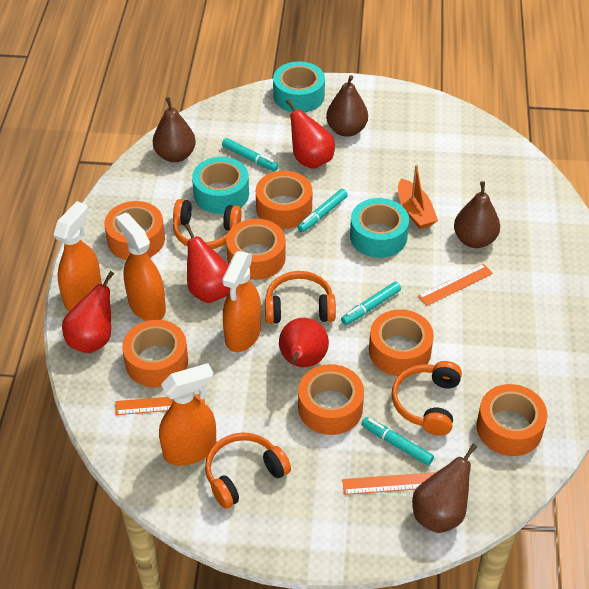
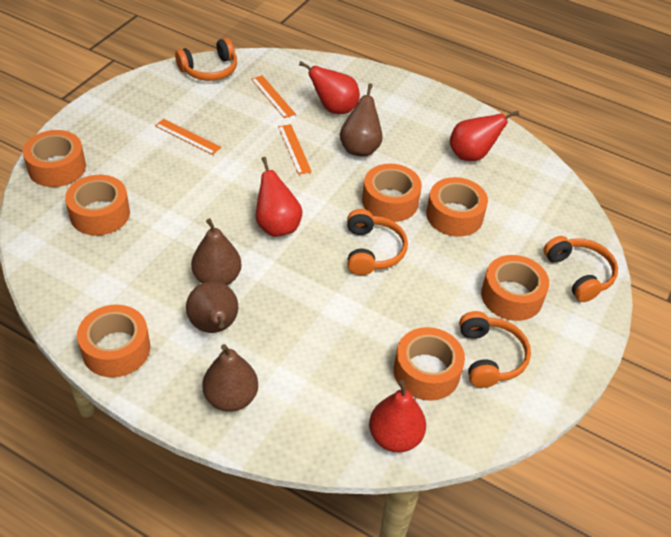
orange boat: [398,165,438,229] = 1 -> none = 0
orange spray bottle: [54,201,102,311] [116,213,166,321] [159,363,216,466] [222,251,261,352] = 4 -> none = 0
turquoise marker: [222,138,279,171] [297,189,348,233] [341,281,401,325] [361,417,434,466] = 4 -> none = 0
turquoise tape: [192,157,249,214] [273,61,325,113] [350,198,409,258] = 3 -> none = 0

